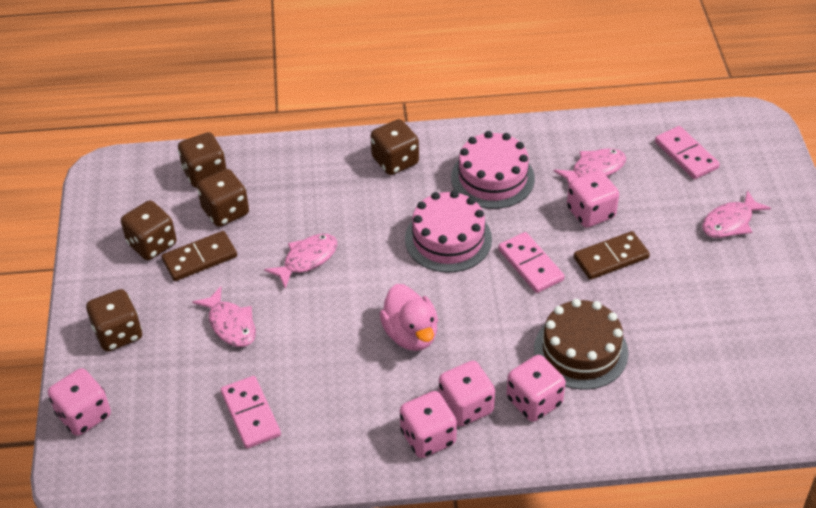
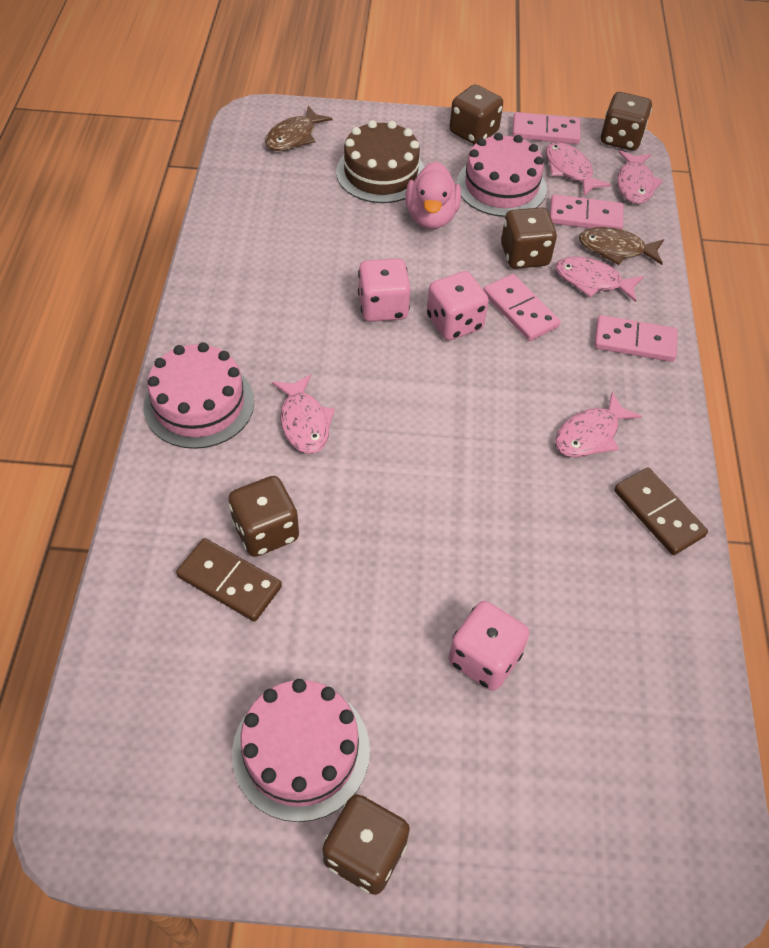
brown fish: none = 0 -> [265,106,333,151] [579,227,664,265] = 2
pink cake: [405,190,492,273] [451,131,535,209] = 2 -> [143,342,254,449] [232,679,370,822] [457,133,547,217] = 3
pink dice: [48,368,111,436] [400,391,457,458] [439,361,495,426] [506,355,566,422] [567,170,619,228] = 5 -> [358,258,411,322] [427,271,489,340] [449,601,530,691] = 3
pink domino: [221,376,281,449] [498,232,565,293] [655,126,720,179] = 3 -> [483,274,560,341] [512,112,580,144] [550,194,623,230] [594,315,678,362] = 4
pink fish: [192,286,256,347] [264,234,337,289] [554,148,626,185] [702,190,771,238] = 4 -> [272,375,335,454] [546,142,611,196] [555,257,644,302] [555,392,642,458] [617,150,663,204] = 5

